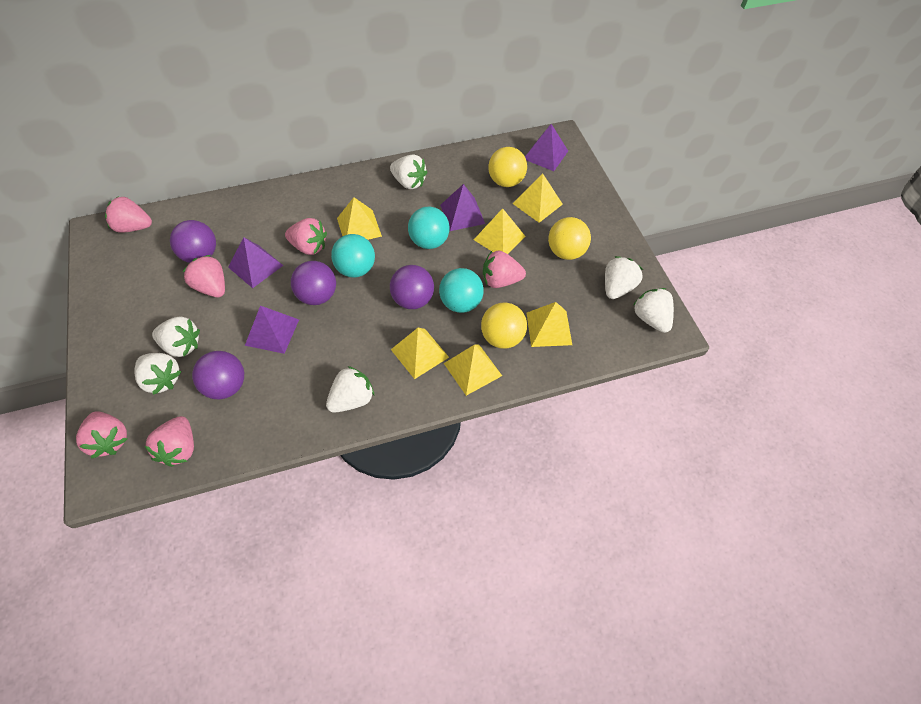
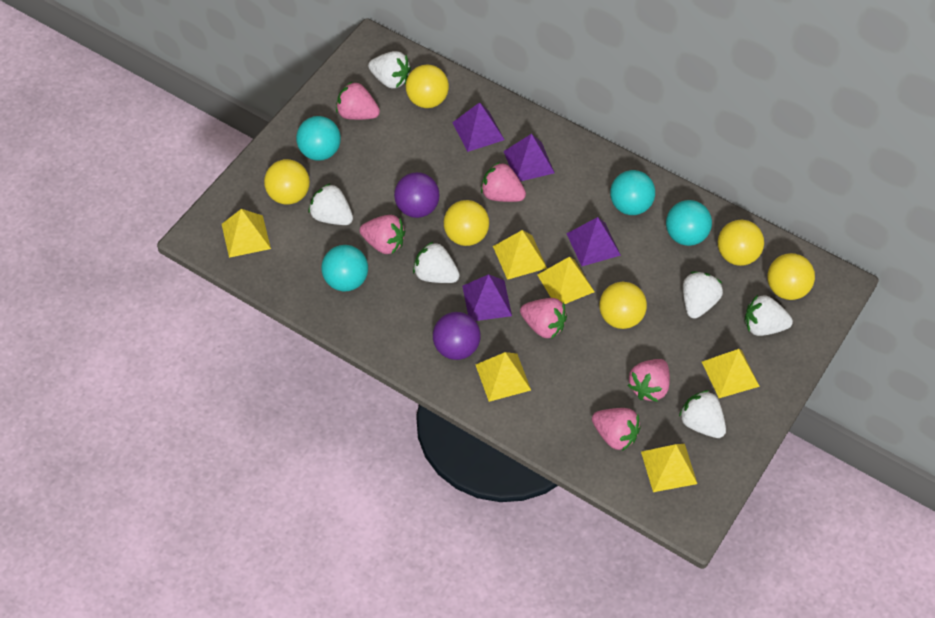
purple ball: [170,220,216,263] [192,351,244,400] [291,261,336,305] [390,265,434,309] = 4 -> [394,172,440,218] [433,312,481,360] = 2
turquoise ball: [331,234,375,277] [408,207,450,249] [439,268,484,313] = 3 -> [296,116,341,161] [321,245,368,292] [610,170,655,215] [666,200,712,246] = 4
yellow ball: [481,302,527,348] [488,147,527,187] [548,217,591,260] = 3 -> [264,159,310,205] [406,64,449,108] [444,200,489,246] [599,282,647,329] [718,220,764,266] [767,253,815,300] = 6

